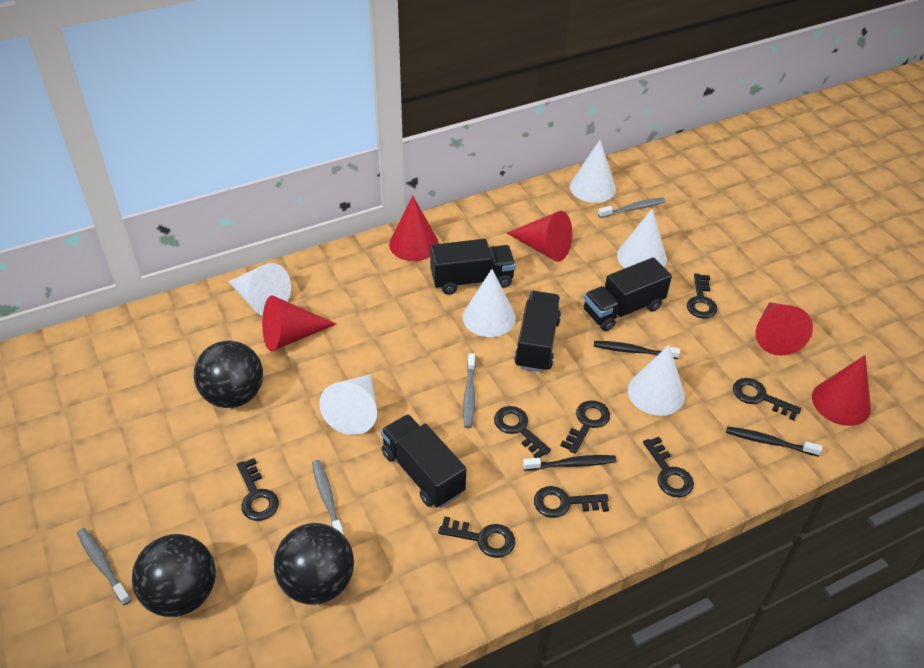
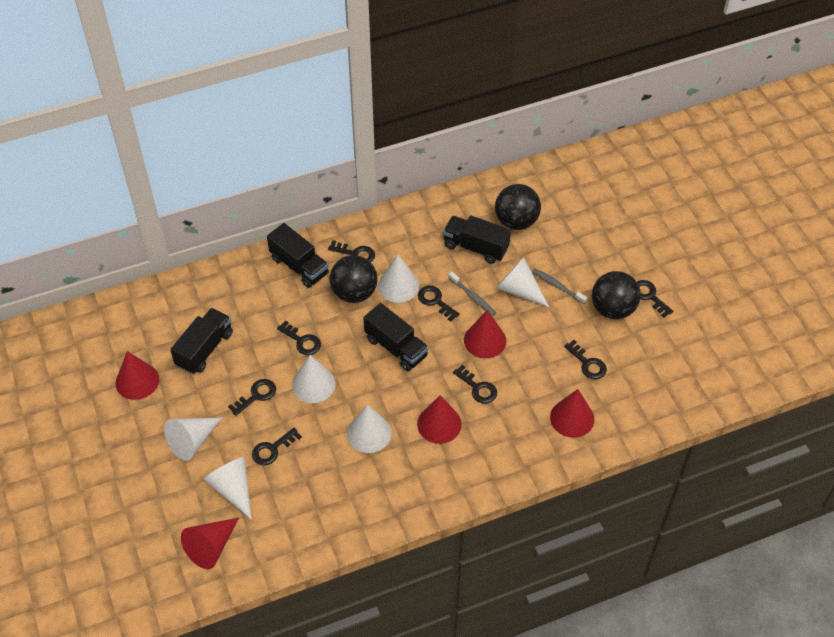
black toothbrush: [523,455,616,471] [594,341,680,359] [726,426,822,457] = 3 -> none = 0
grey toothbrush: [77,528,131,605] [312,460,344,535] [463,353,476,428] [598,197,665,218] = 4 -> [449,272,496,316] [532,268,587,304] = 2

